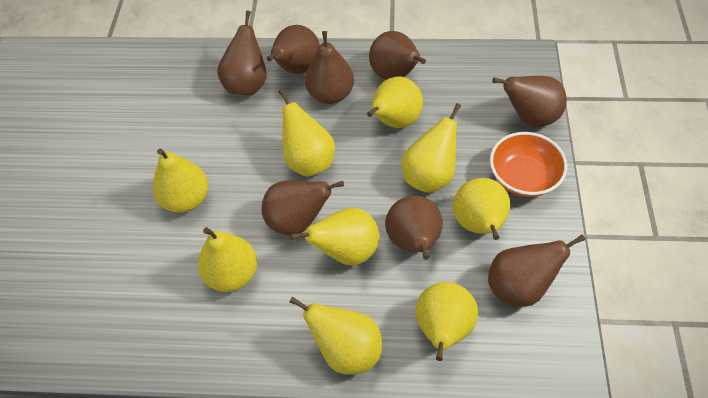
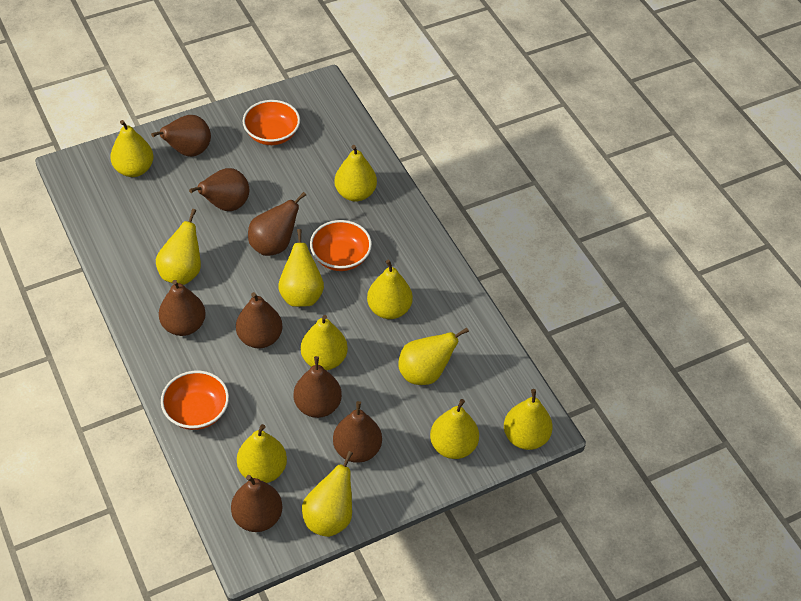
orange bowl: [490,132,567,197] = 1 -> [161,371,229,430] [243,100,300,145] [310,220,372,271] = 3
yellow pear: [153,149,208,213] [198,227,257,292] [278,89,335,177] [290,208,380,265] [290,296,382,375] [367,77,423,128] [402,103,461,193] [416,282,478,361] [453,178,510,240] = 9 -> [110,120,154,177] [156,209,201,285] [237,424,287,483] [278,229,324,307] [301,315,348,370] [302,451,353,537] [334,145,377,202] [367,260,413,319] [398,327,469,385] [430,399,479,459] [504,389,553,450] = 11

